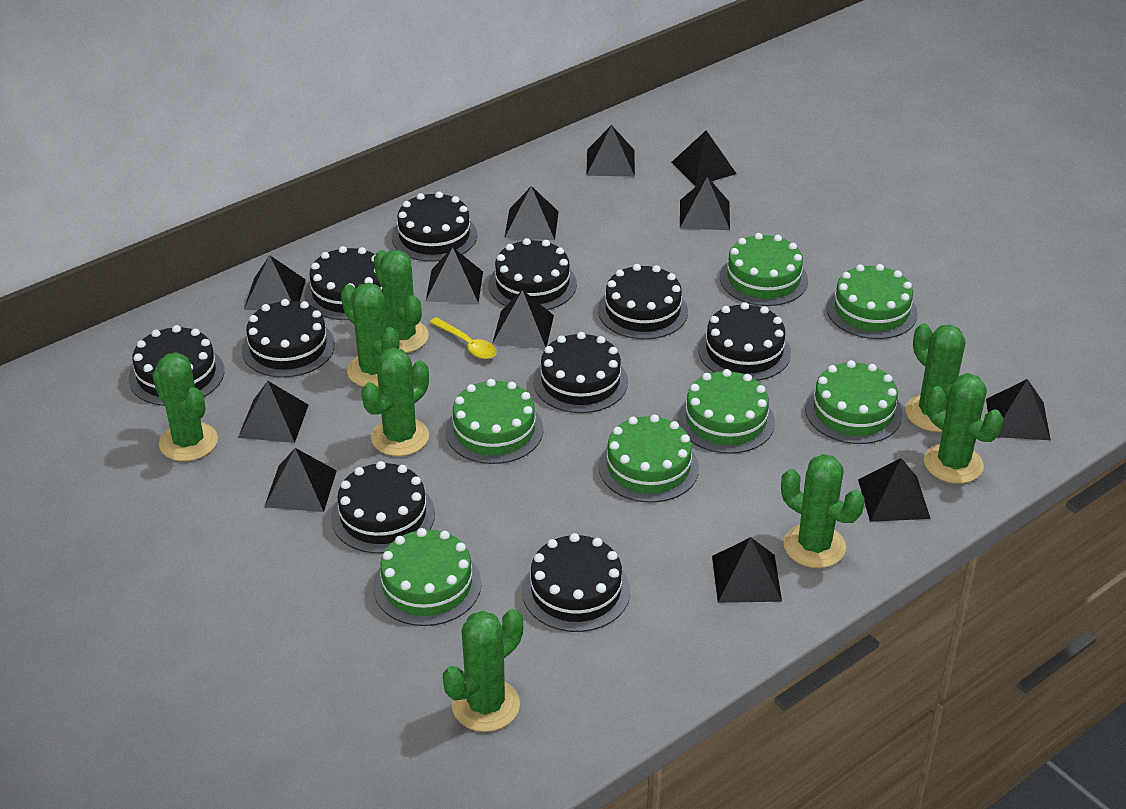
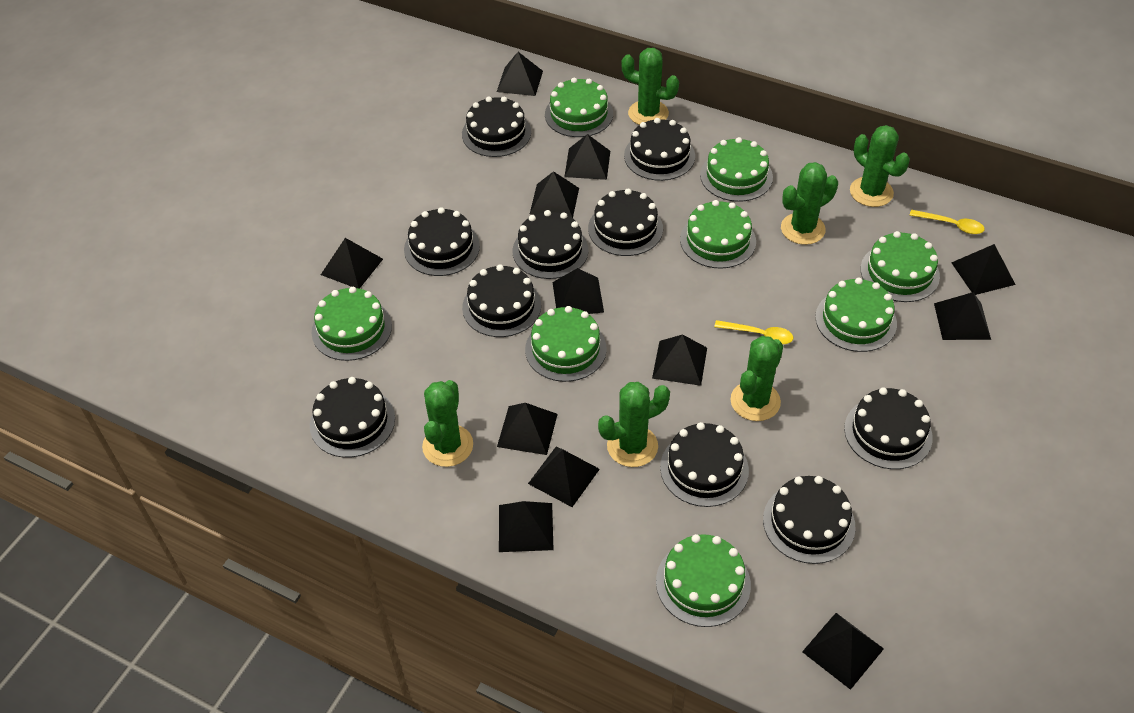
green cactus: [152,352,218,461] [341,283,399,388] [361,347,429,456] [374,250,429,353] [443,609,523,732] [781,454,865,568] [905,324,970,432] [924,374,1003,484] = 8 -> [422,380,473,467] [598,382,670,467] [621,48,679,125] [730,336,783,421] [781,162,838,245] [850,125,910,207] = 6
green cake: [373,528,481,626] [446,379,543,464] [599,414,699,503] [677,369,775,454] [720,233,808,306] [805,360,903,444] [826,264,918,339] = 7 -> [312,287,392,361] [525,306,607,382] [545,78,613,137] [656,534,751,627] [680,200,756,269] [700,137,773,202] [815,278,897,352] [860,231,940,302] = 8
yellow spoon: [430,317,497,359] = 1 -> [714,320,793,344] [909,209,985,234] = 2

